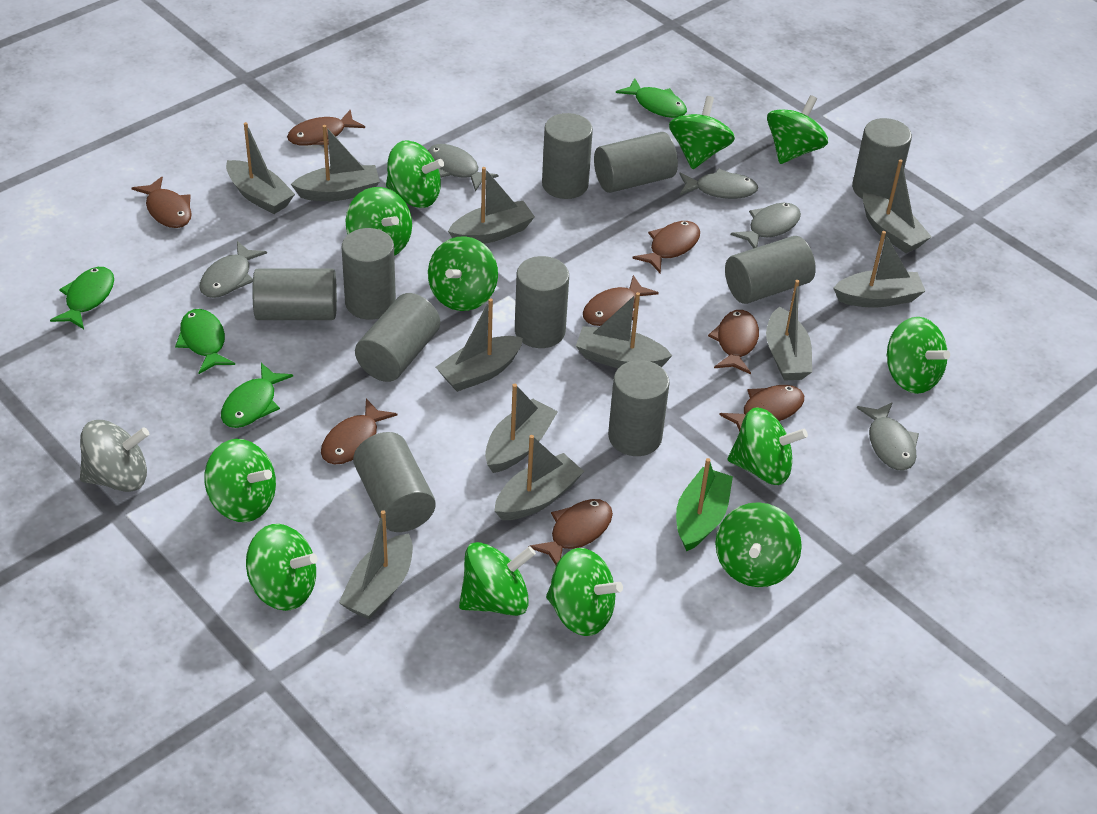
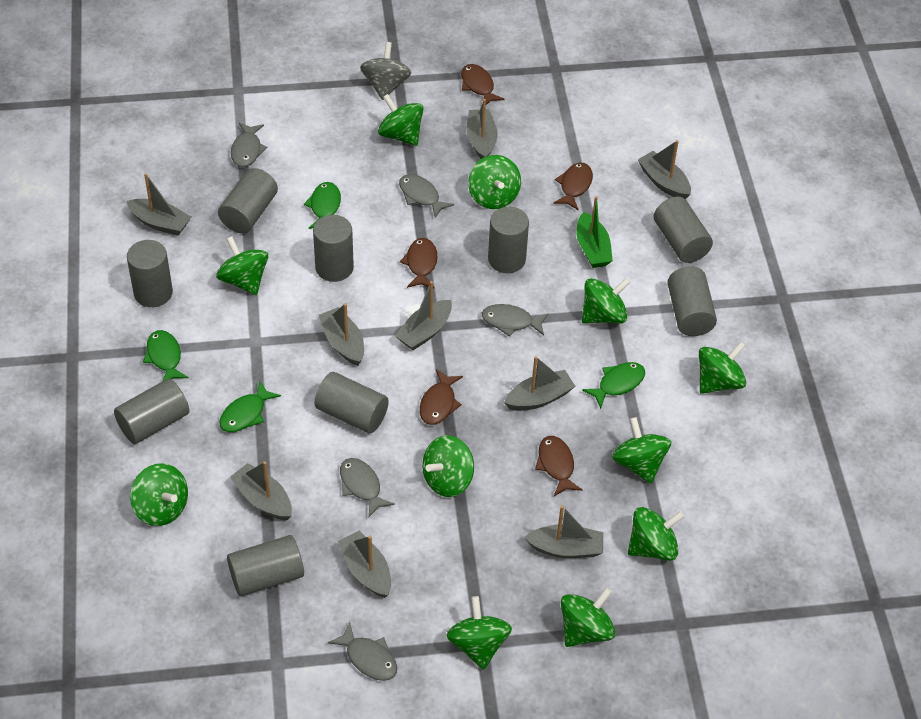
brown fish: [132,177,192,228] [287,109,365,146] [321,399,397,464] [528,499,613,565] [583,275,659,326] [632,221,700,274] [708,310,759,374] [719,385,804,432] = 8 -> [400,238,438,288] [420,369,463,425] [461,64,505,104] [535,436,582,496] [553,162,593,210] = 5
green spinning top: [204,439,276,522] [246,524,318,611] [346,187,412,256] [386,140,444,208] [428,236,498,311] [459,542,536,616] [546,548,623,636] [669,96,735,169] [715,502,802,587] [728,407,808,485] [767,95,828,164] [886,317,950,394] = 12 -> [130,463,188,526] [216,237,268,295] [378,94,424,146] [422,435,474,497] [446,596,512,670] [468,155,521,209] [561,587,616,647] [582,278,631,323] [612,417,671,483] [628,507,685,561] [699,341,746,394] = 11
grey boat: [226,122,295,214] [291,125,380,201] [339,510,413,619] [436,299,523,392] [448,167,535,244] [485,384,558,473] [495,435,584,520] [576,292,672,368] [766,280,812,381] [833,231,925,308] [863,159,932,253] = 11 -> [127,173,191,236] [230,461,292,520] [319,303,364,366] [338,531,391,598] [395,281,452,350] [467,99,498,159] [504,356,575,411] [524,505,603,558] [638,140,691,199] = 9
grey cylinder: [252,268,337,320] [342,228,396,320] [353,432,435,532] [355,293,440,382] [515,256,569,348] [542,113,593,199] [594,132,678,193] [608,360,670,456] [725,236,816,304] [852,118,912,199] = 10 -> [114,379,189,444] [127,240,173,307] [218,168,278,233] [227,535,304,596] [313,215,354,282] [315,372,389,433] [488,207,529,273] [654,197,713,263] [667,266,717,336] = 9

